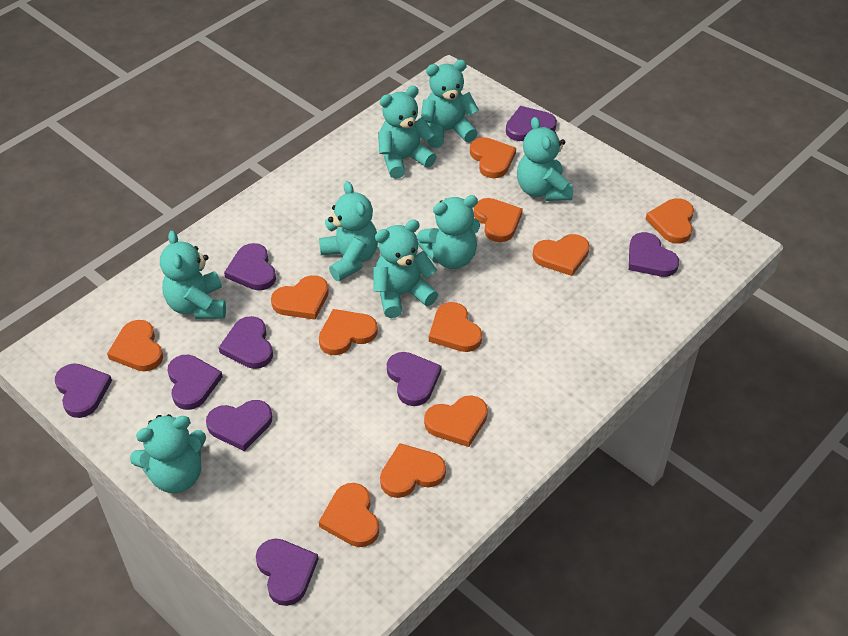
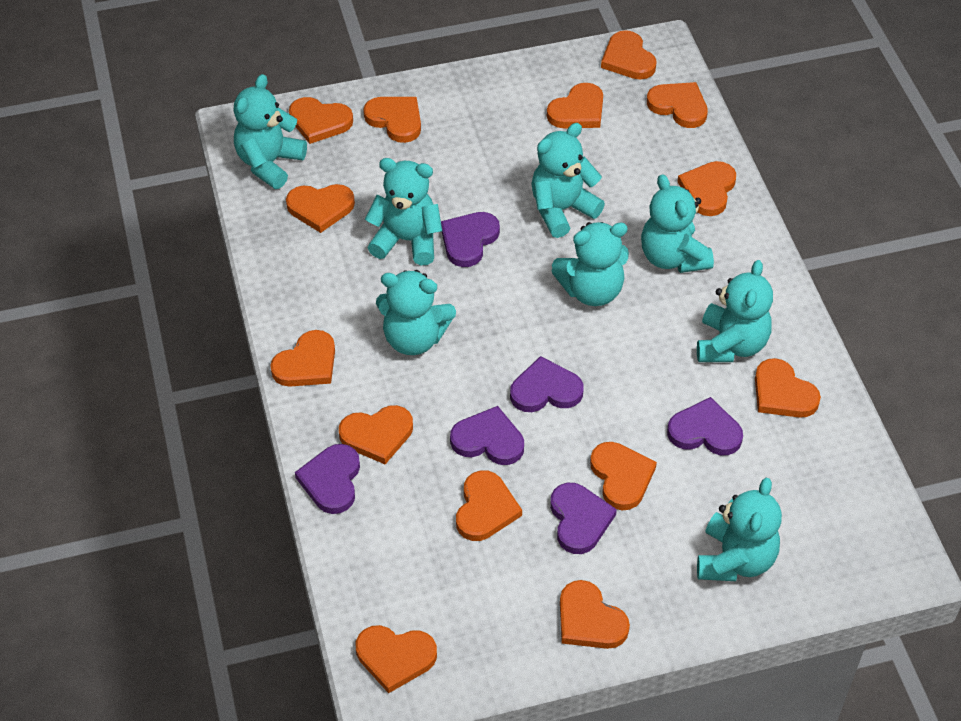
orange heart: [107,320,163,371] [271,275,329,320] [319,309,378,355] [319,483,379,547] [380,443,446,498] [424,395,488,447] [429,302,482,352] [470,137,516,178] [474,198,523,242] [533,234,590,276] [646,198,694,244] = 11 -> [270,330,335,387] [286,184,355,233] [289,97,353,144] [339,405,413,464] [356,625,437,693] [363,97,421,143] [456,470,522,541] [547,83,603,128] [560,580,630,649] [590,442,657,510] [601,30,657,80] [647,82,708,128] [677,161,736,216] [755,358,821,418] = 14
purple heart: [55,363,112,418] [167,355,223,410] [206,400,272,451] [219,316,273,369] [224,243,276,291] [256,538,319,606] [387,352,441,406] [506,106,557,141] [629,232,679,277] = 9 -> [295,444,360,514] [441,212,500,267] [450,406,524,465] [510,356,584,412] [550,483,617,554] [667,397,743,455] = 6

